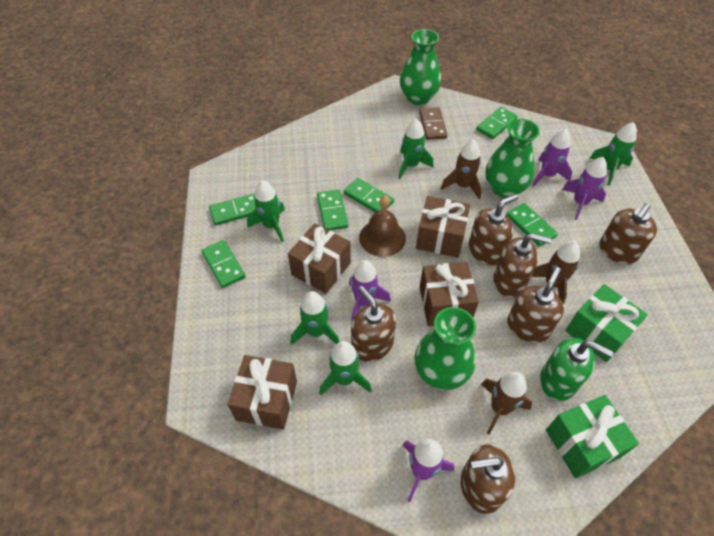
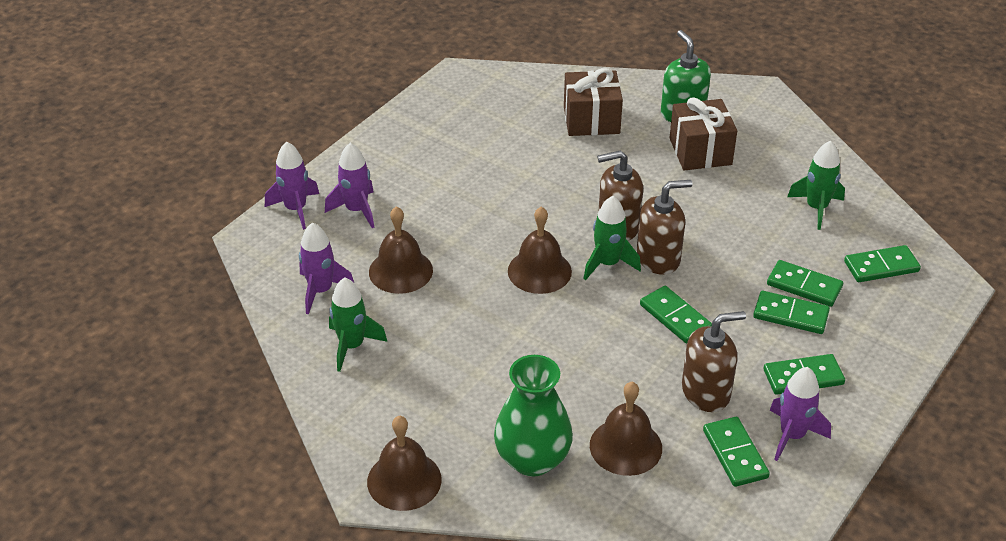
brown bell: [359,196,406,257] = 1 -> [367,416,442,511] [369,206,433,294] [508,207,572,294] [590,382,662,476] = 4
brown domino: [419,107,447,140] = 1 -> none = 0
brown gift: [228,355,297,430] [288,223,351,294] [416,196,470,258] [419,262,479,326] = 4 -> [564,68,623,136] [670,97,737,170] = 2
brown rocket: [440,139,482,199] [481,372,532,434] [531,241,580,305] = 3 -> none = 0
brown soap dispenser: [351,286,396,362] [460,444,515,514] [468,194,518,265] [493,233,552,298] [507,267,564,343] [600,203,657,264] = 6 -> [597,150,643,241] [636,180,692,275] [682,311,746,412] = 3
green gift: [546,395,639,478] [565,284,648,362] = 2 -> none = 0
green rocket: [247,180,285,242] [291,291,340,344] [319,341,372,395] [398,118,433,179] [589,122,637,185] = 5 -> [329,277,387,372] [584,196,641,280] [787,141,845,230] = 3
green vase: [400,29,441,105] [414,307,476,390] [485,119,540,198] = 3 -> [494,355,573,477] = 1

